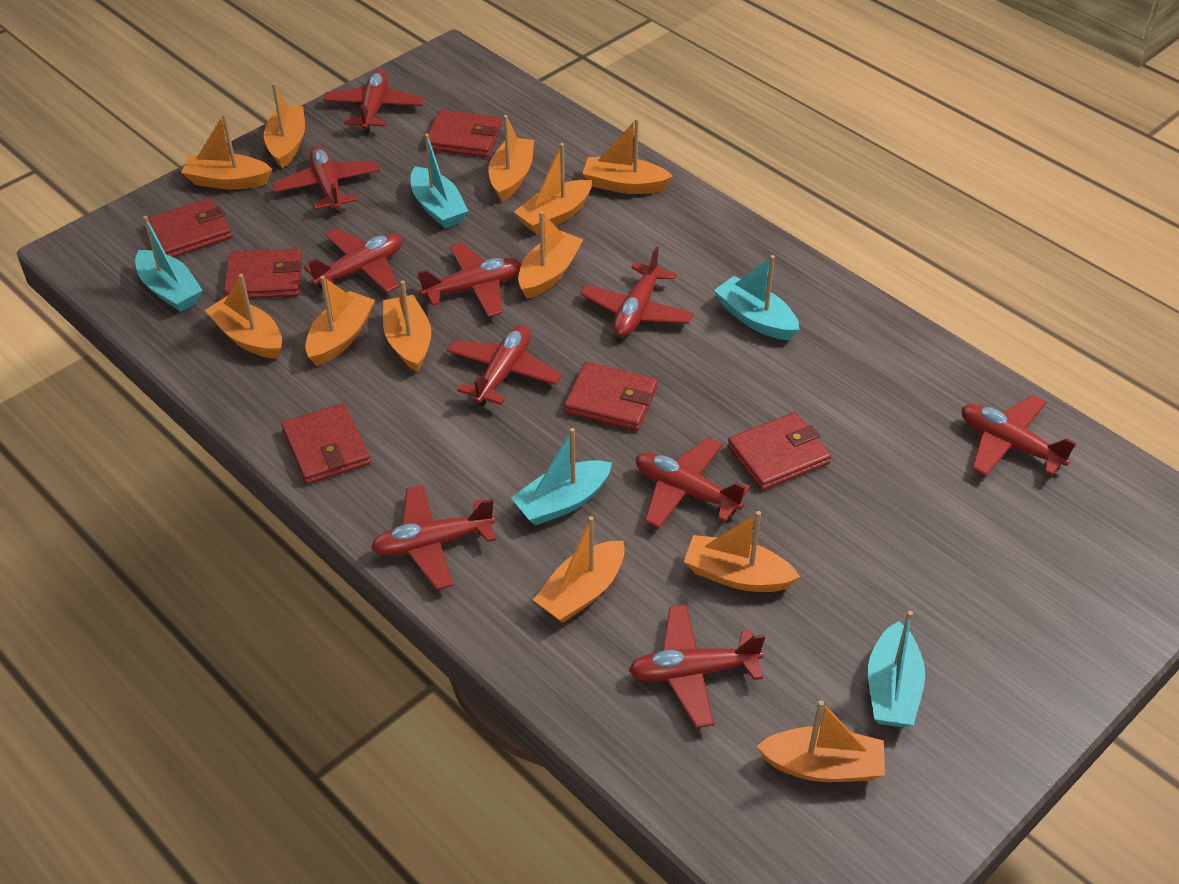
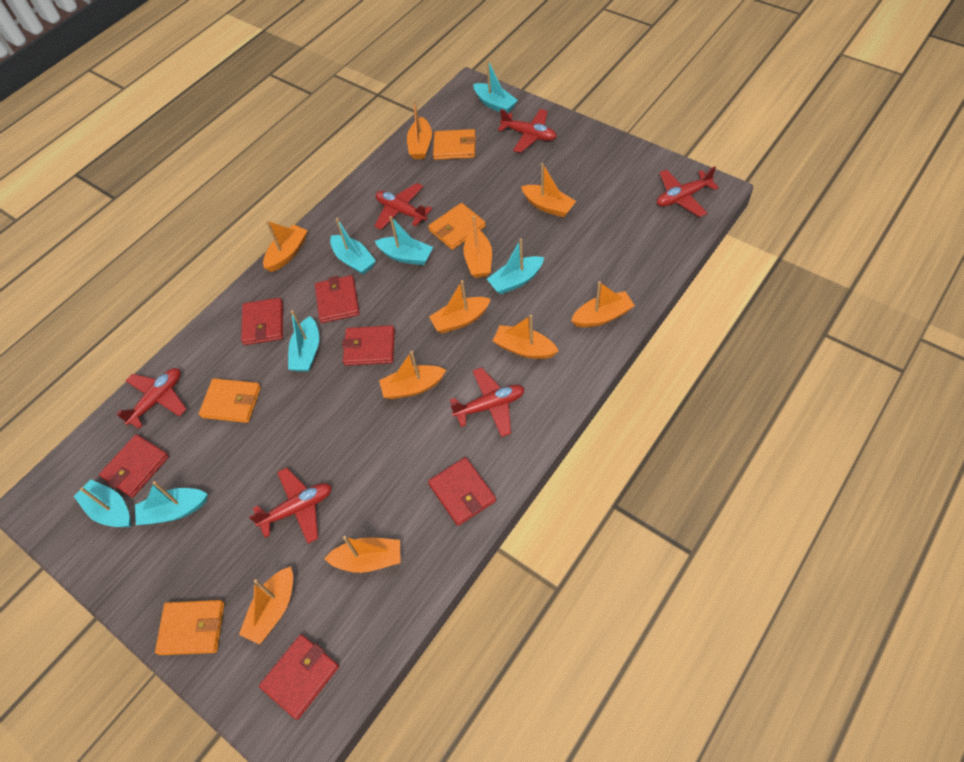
orange boat: [181,114,272,190] [205,274,282,359] [264,83,305,168] [305,276,375,366] [383,280,431,372] [488,115,534,202] [514,143,592,234] [518,211,583,299] [533,516,625,623] [582,118,673,194] [684,511,800,592] [756,700,885,782] = 12 -> [239,566,293,645] [263,220,308,272] [324,536,401,573] [379,351,446,399] [407,100,432,159] [429,280,491,333] [463,216,492,278] [493,315,558,359] [521,163,576,218] [571,281,635,327] = 10
orange wallet: none = 0 -> [155,600,224,655] [199,378,261,423] [428,203,486,250] [433,129,476,160] = 4
red plane: [272,146,380,213] [304,228,402,293] [323,70,424,133] [371,485,496,590] [417,242,521,317] [447,325,562,406] [580,246,694,337] [629,605,765,728] [636,438,750,528] [961,396,1076,476] = 10 -> [117,368,186,429] [249,467,332,544] [375,183,433,230] [450,367,525,437] [498,109,557,153] [657,167,719,217] = 6
turquoise boat: [135,216,203,312] [410,134,468,228] [511,428,612,526] [714,255,800,340] [868,611,925,727] = 5 -> [74,479,131,527] [135,481,208,525] [288,310,319,372] [330,218,376,275] [375,216,433,265] [473,59,518,113] [487,239,544,294] = 7

